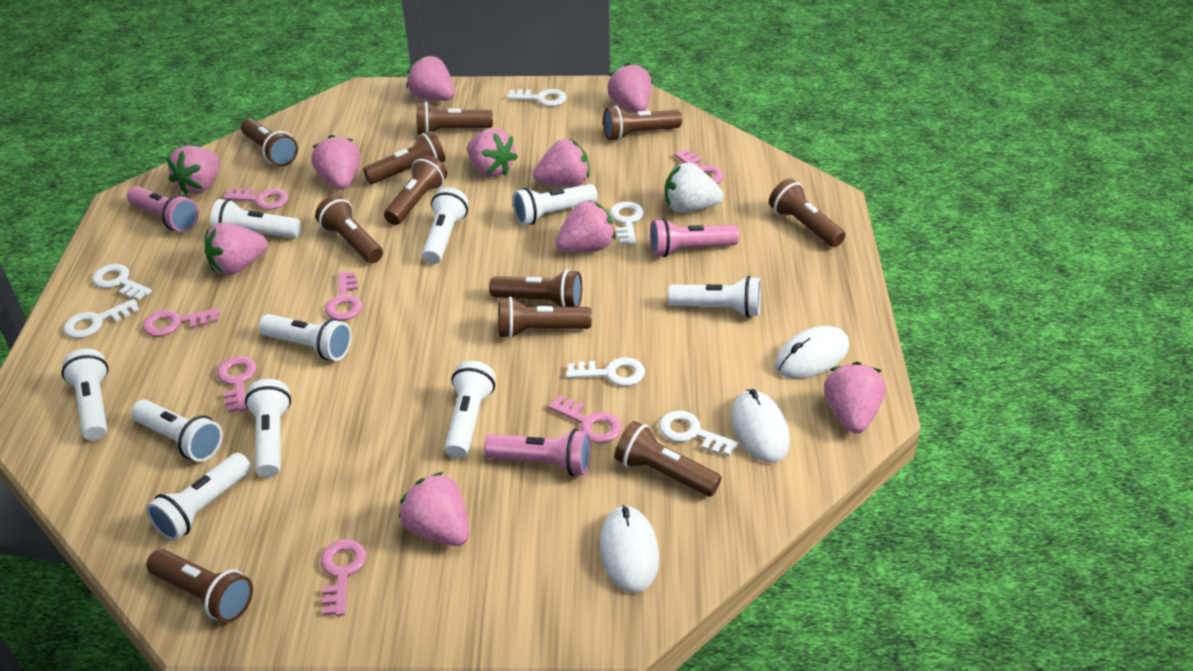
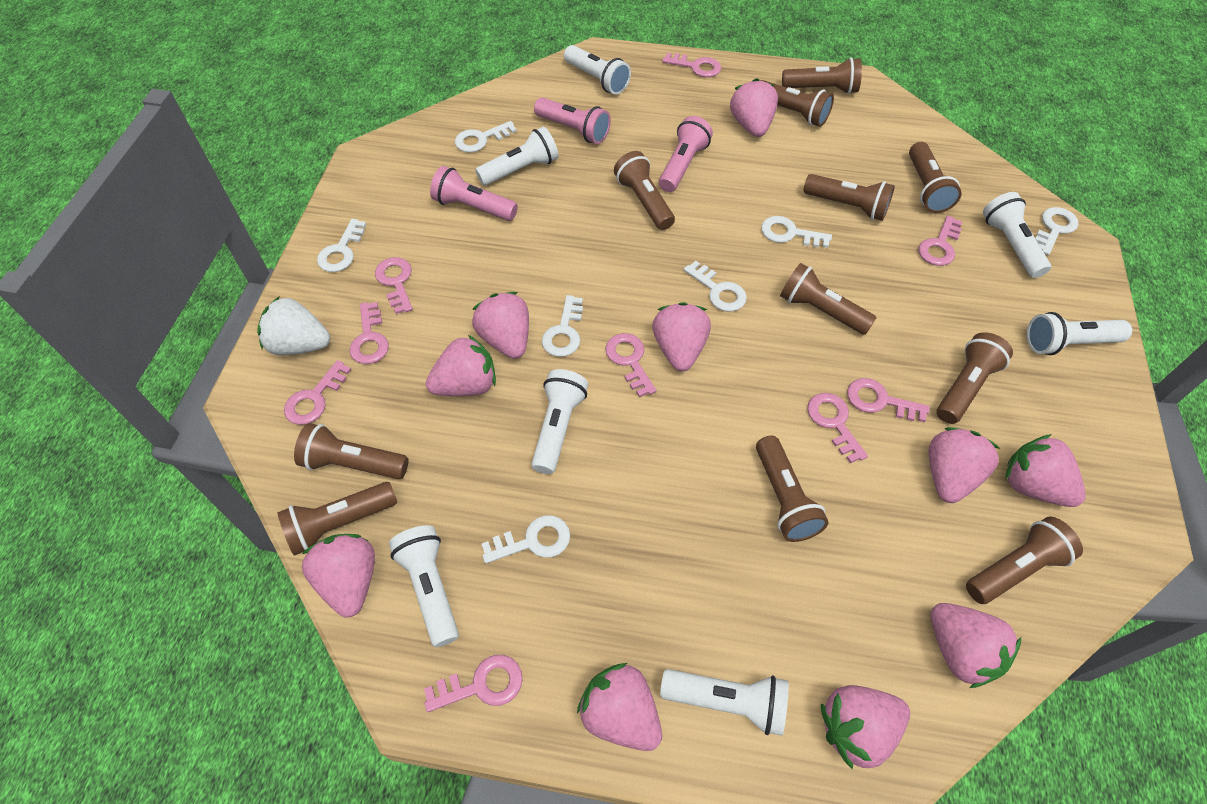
pink key: [143,309,219,336] [217,356,257,413] [223,188,289,210] [320,539,367,616] [325,272,362,321] [548,396,622,444] [674,149,724,184] = 7 -> [284,360,351,425] [349,302,389,364] [375,257,413,314] [424,655,523,712] [605,333,656,397] [662,53,721,77] [807,393,868,463] [847,378,930,422] [918,216,962,266] = 9
white flashlight: [61,349,109,441] [131,400,223,462] [146,453,251,541] [210,199,301,238] [245,379,291,478] [259,314,352,361] [422,187,469,264] [445,361,495,458] [513,184,598,225] [668,276,761,317] = 10 -> [389,525,459,647] [475,127,558,186] [531,369,588,474] [564,45,631,95] [660,669,789,736] [983,192,1051,278] [1027,312,1132,355] = 7
white key: [63,299,139,338] [92,264,152,300] [507,89,567,106] [566,357,645,386] [610,202,644,245] [659,411,739,456] = 6 -> [317,219,366,272] [455,121,517,153] [482,515,570,564] [542,295,583,357] [684,261,747,312] [761,216,832,248] [1035,207,1078,255] = 7
white mouse: [600,505,659,593] [731,389,790,463] [775,326,849,378] = 3 -> none = 0

